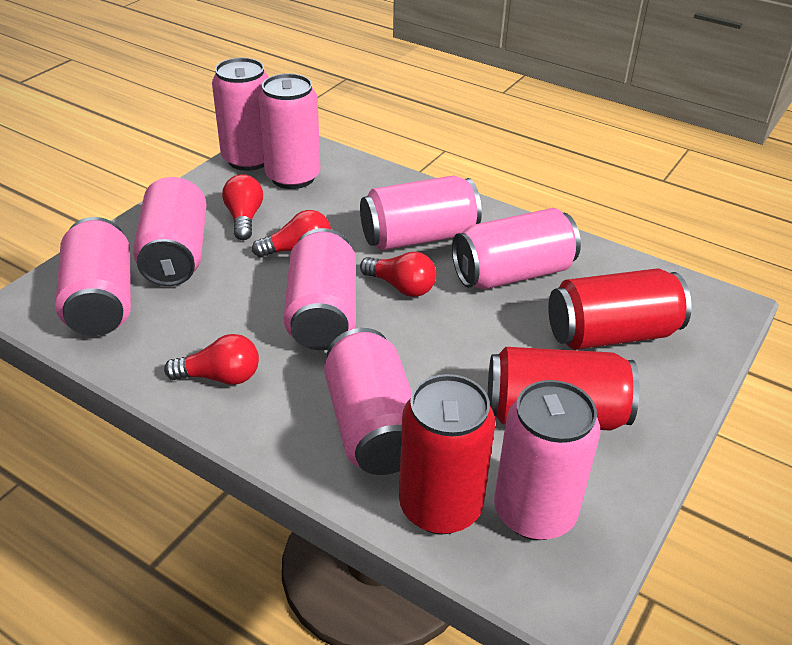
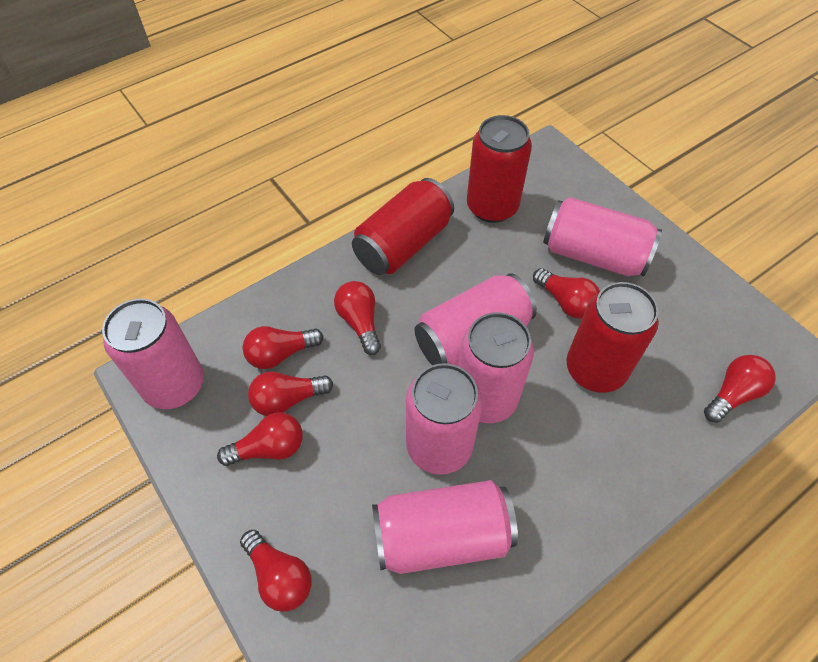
pink can: [55,217,131,336] [133,177,207,286] [212,58,269,171] [258,73,320,189] [284,228,356,350] [324,328,412,475] [360,175,482,251] [452,208,581,289] [494,380,601,540] = 9 -> [102,299,204,409] [372,480,518,574] [406,363,483,475] [415,273,537,366] [458,312,534,423] [543,197,662,277] = 6
red light bulb: [164,334,259,385] [222,174,263,240] [252,210,331,257] [360,252,436,297] = 4 -> [217,412,303,466] [240,530,312,612] [243,326,323,369] [248,371,333,416] [334,281,381,355] [533,268,600,319] [704,355,776,423] = 7

